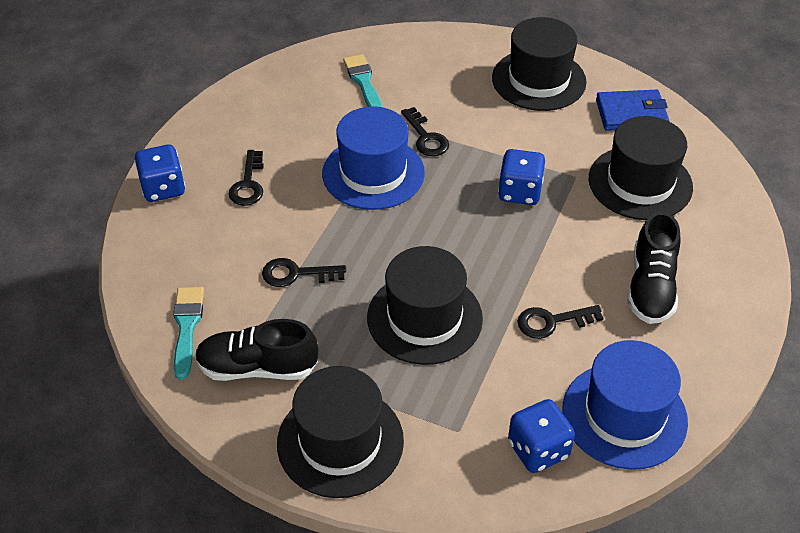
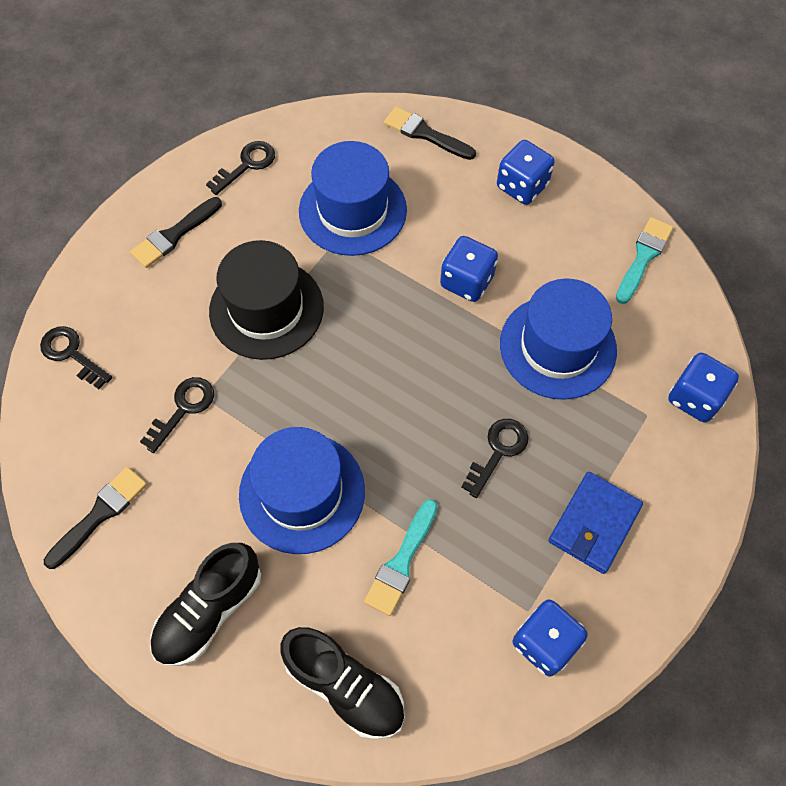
black brush: none = 0 -> [44,467,147,569] [130,197,222,268] [384,107,476,160] = 3
black hat: [277,366,404,498] [367,246,483,365] [492,17,587,111] [589,116,693,220] = 4 -> [209,240,324,360] = 1
blue dice: [134,145,185,202] [498,149,545,205] [508,399,575,473] = 3 -> [440,236,498,302] [497,140,555,205] [513,600,588,676] [668,353,739,422] = 4
blue hat: [322,106,425,210] [562,340,688,470] = 2 -> [239,427,365,554] [299,141,407,256] [500,278,617,400] = 3

